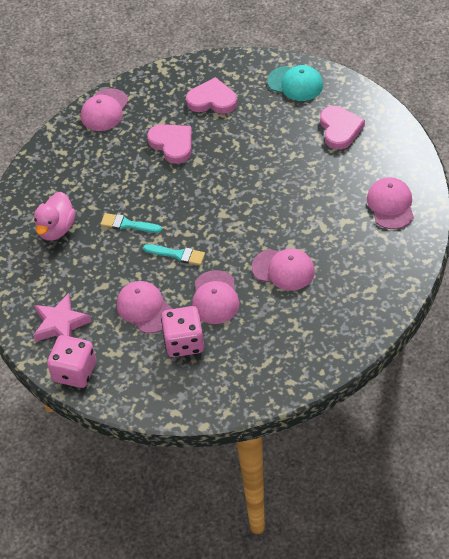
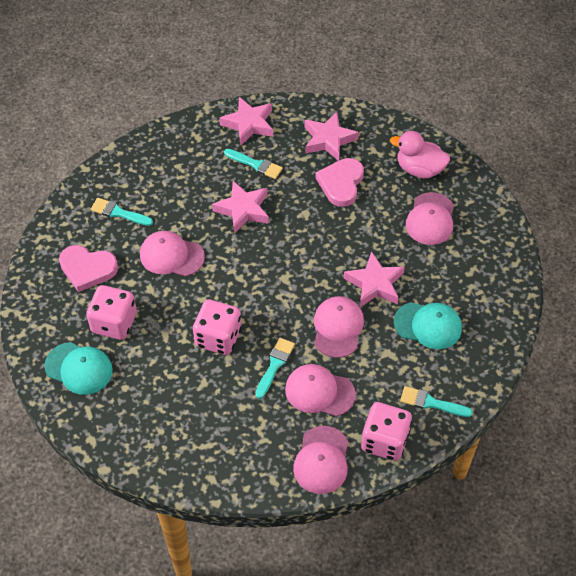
pink dice: [47,335,96,388] [161,306,204,357] = 2 -> [86,285,137,340] [193,299,241,355] [361,402,412,461] = 3
pink heart: [147,124,192,164] [186,77,237,114] [320,106,365,150] = 3 -> [59,245,118,292] [315,158,364,207] = 2
pink star: [33,293,91,342] = 1 -> [212,181,269,234] [219,97,273,146] [305,112,359,161] [344,251,405,307] = 4
turquoise brush: [100,213,162,233] [143,244,205,265] = 2 -> [91,198,153,226] [224,149,283,179] [255,338,295,399] [400,386,473,417] = 4
turquoise cap: [267,65,323,101] = 1 -> [44,342,113,395] [394,302,462,349] = 2

